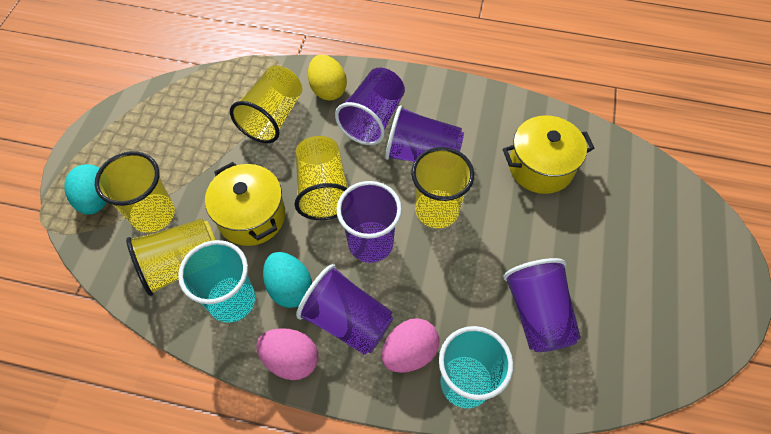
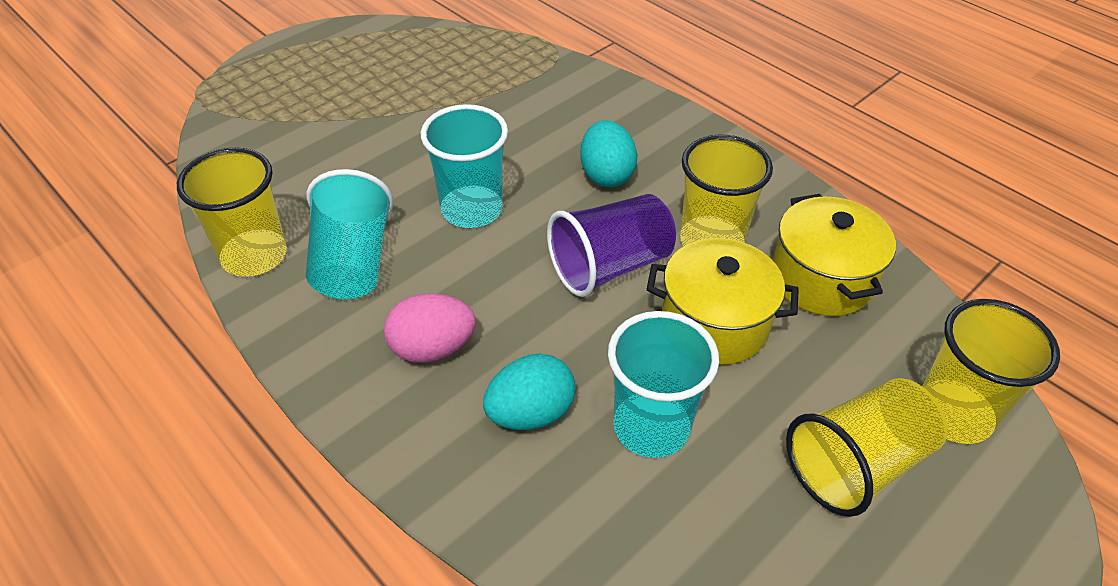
pink egg: [256,328,318,380] [381,318,440,373] = 2 -> [384,293,476,363] = 1
purple cup: [296,264,393,355] [335,68,405,145] [336,181,402,263] [385,105,464,162] [503,258,581,352] = 5 -> [547,194,676,297] = 1
turquoise cup: [178,240,255,323] [439,326,513,408] = 2 -> [306,169,394,299] [421,104,508,228] [608,311,719,458] = 3
yellow cup: [95,151,175,233] [126,219,215,296] [230,65,303,143] [295,136,349,220] [411,147,474,228] = 5 -> [177,147,287,277] [680,135,773,246] [786,378,948,517] [922,299,1060,444] = 4
yellow egg: [308,55,347,101] = 1 -> none = 0

